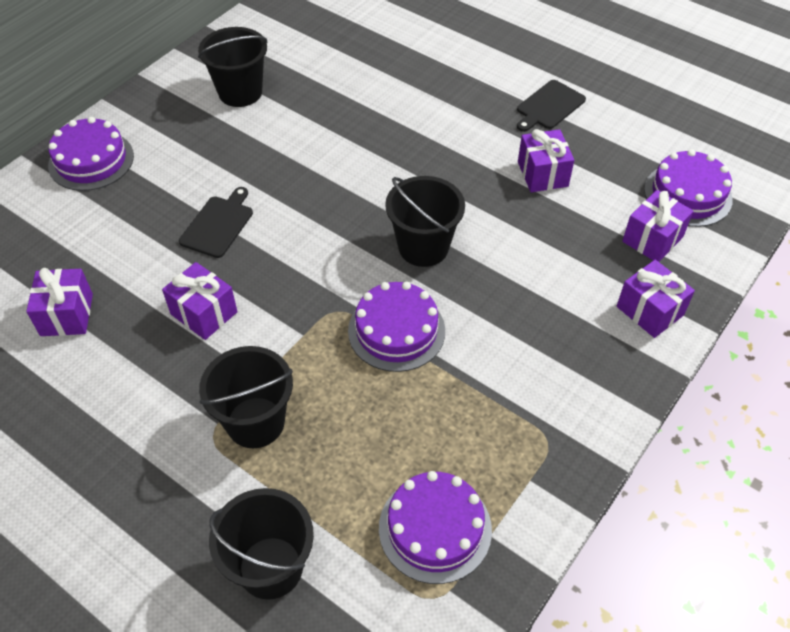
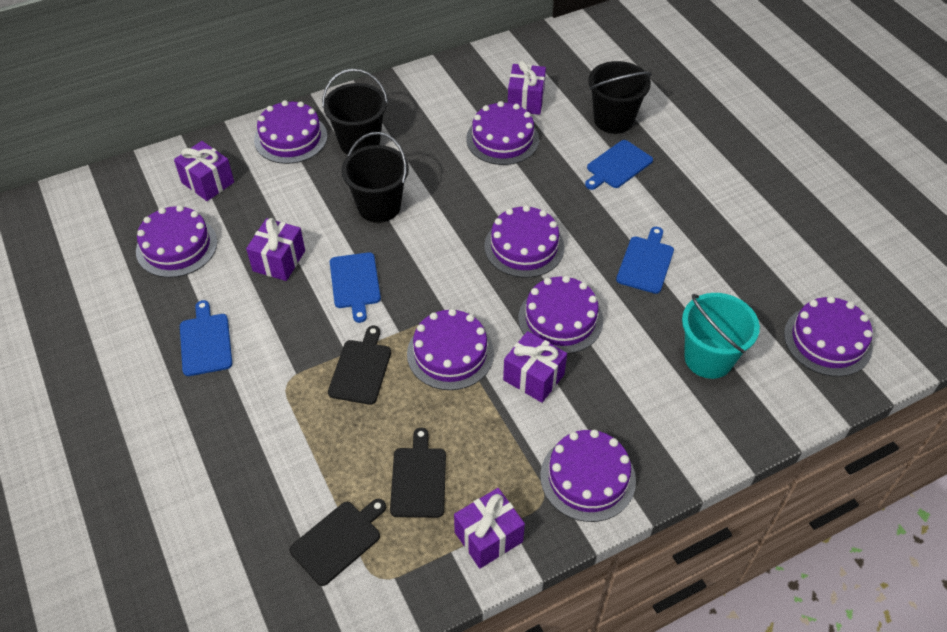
black bucket: [198,27,267,107] [199,346,293,448] [209,488,314,600] [385,176,465,267] = 4 -> [322,69,388,154] [341,132,409,223] [588,61,652,134] = 3
black cutting board: [179,187,253,258] [517,80,586,132] = 2 -> [289,498,386,586] [328,326,391,405] [390,428,446,518] = 3
blue cutting board: none = 0 -> [180,300,232,376] [330,252,381,323] [585,140,653,190] [616,227,674,294] = 4
purple cake: [48,117,134,191] [348,282,445,372] [379,471,492,584] [644,149,733,227] = 4 -> [136,205,217,278] [254,100,328,164] [407,309,494,390] [466,101,539,165] [484,205,565,278] [518,276,603,354] [540,430,636,522] [784,296,873,377] = 8
turquoise bucket: none = 0 -> [682,293,760,379] = 1

